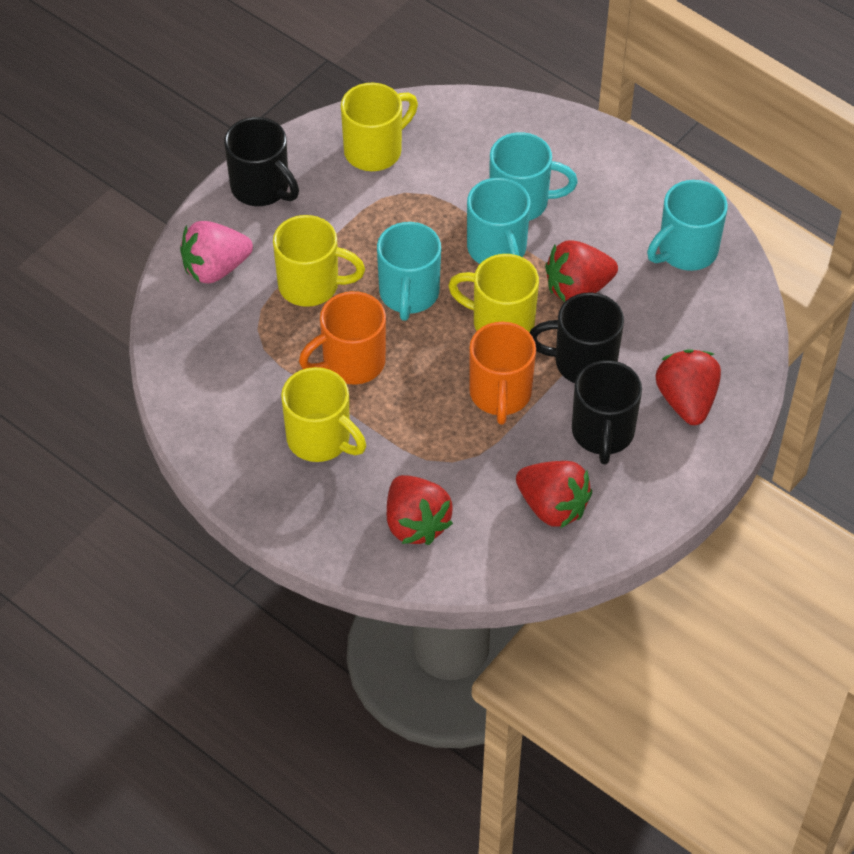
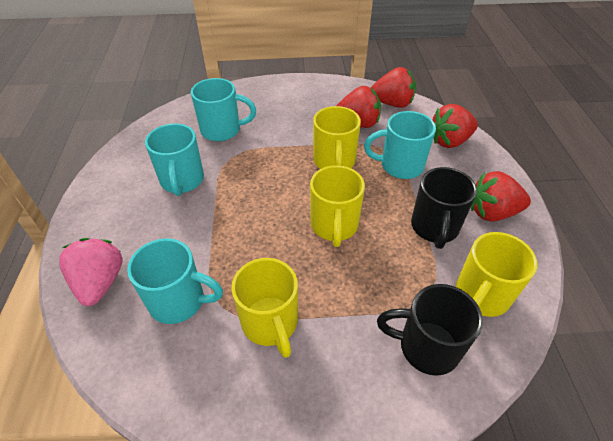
black mug: [224,117,299,206] [529,292,624,383] [572,360,642,465] = 3 -> [377,284,483,376] [411,167,477,249] = 2
orange mug: [299,291,386,385] [469,322,536,424] = 2 -> none = 0

